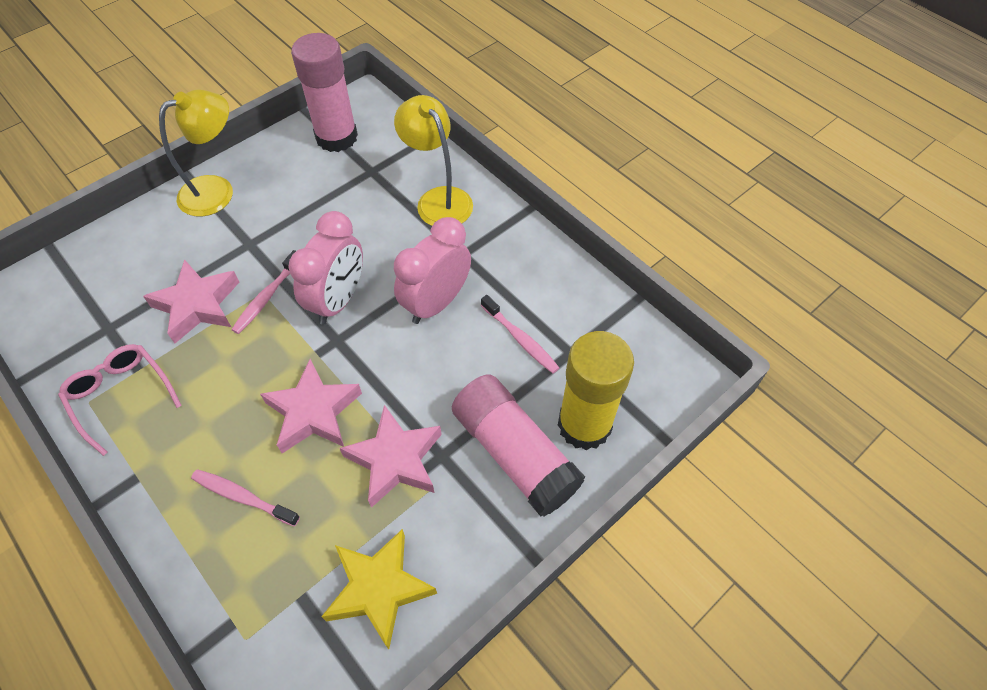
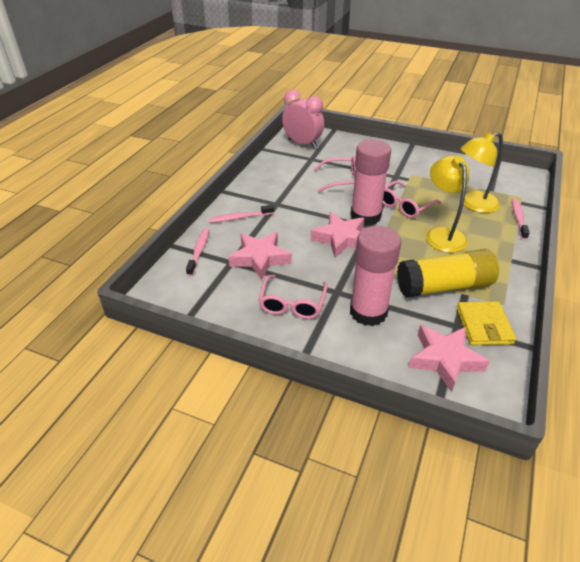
pink clock: [288,211,363,325] [394,217,471,324] = 2 -> [282,90,324,149] = 1
pink glasses: [58,344,182,456] = 1 -> [258,275,328,319] [314,156,356,193] [383,181,441,218] = 3
yellow star: [321,529,437,649] = 1 -> none = 0
yellow wallet: none = 0 -> [457,301,516,345] = 1

